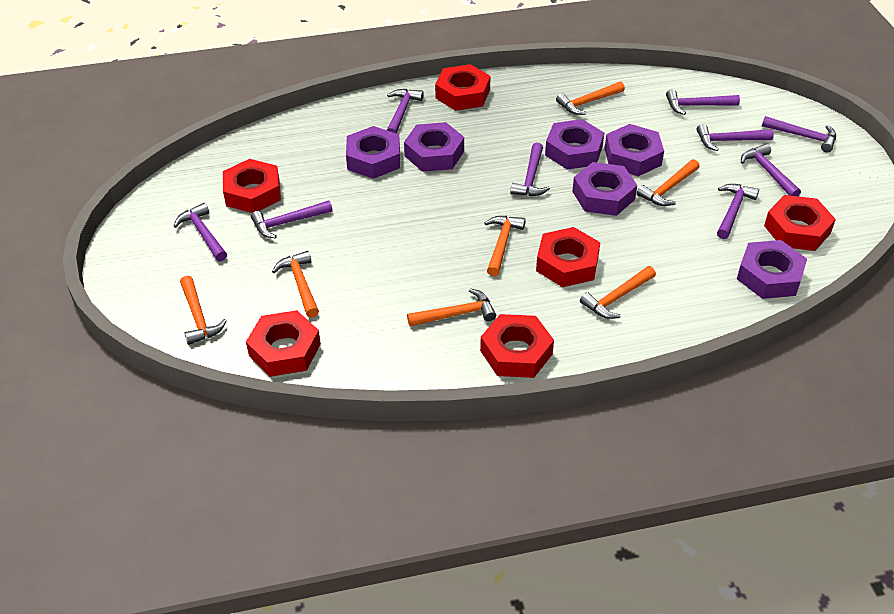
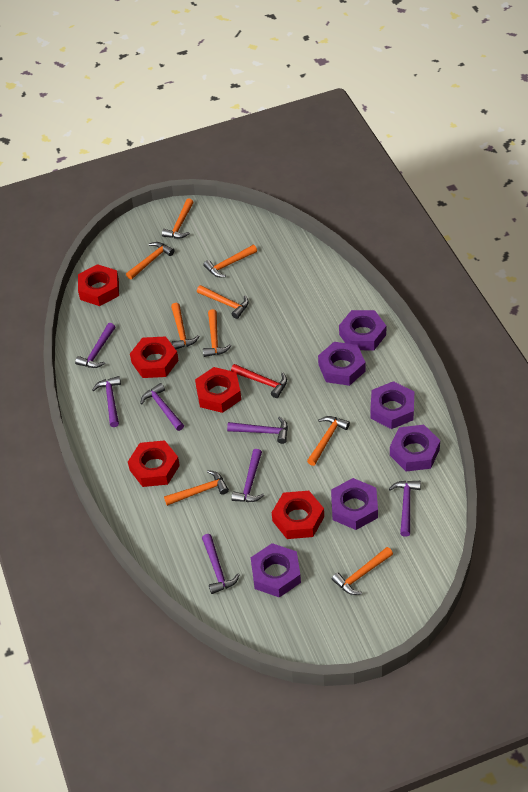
orange hammer: [180,276,227,345] [272,251,319,318] [407,288,496,327] [484,216,526,276] [556,82,625,115] [580,266,656,319] [637,159,700,206] = 7 -> [126,242,174,280] [162,198,194,238] [164,470,229,506] [171,303,199,349] [197,285,249,319] [203,245,257,277] [203,309,232,357] [307,416,350,466] [332,547,393,595] = 9
purple hammer: [173,203,227,261] [251,200,332,238] [387,89,424,134] [510,142,550,196] [666,89,740,115] [697,124,774,151] [717,184,759,239] [741,144,801,196] [762,116,836,153] = 9 -> [75,323,115,368] [92,376,121,427] [140,383,184,431] [202,534,239,594] [227,416,288,444] [231,449,264,502] [389,481,421,537] = 7
red hammer: none = 0 -> [231,364,287,398] = 1
red nut: [223,159,281,213] [246,310,321,377] [435,64,491,111] [480,314,554,378] [536,227,600,287] [764,195,836,251] = 6 -> [78,264,119,306] [128,440,180,487] [130,336,179,378] [195,367,241,413] [272,491,324,539] = 5

